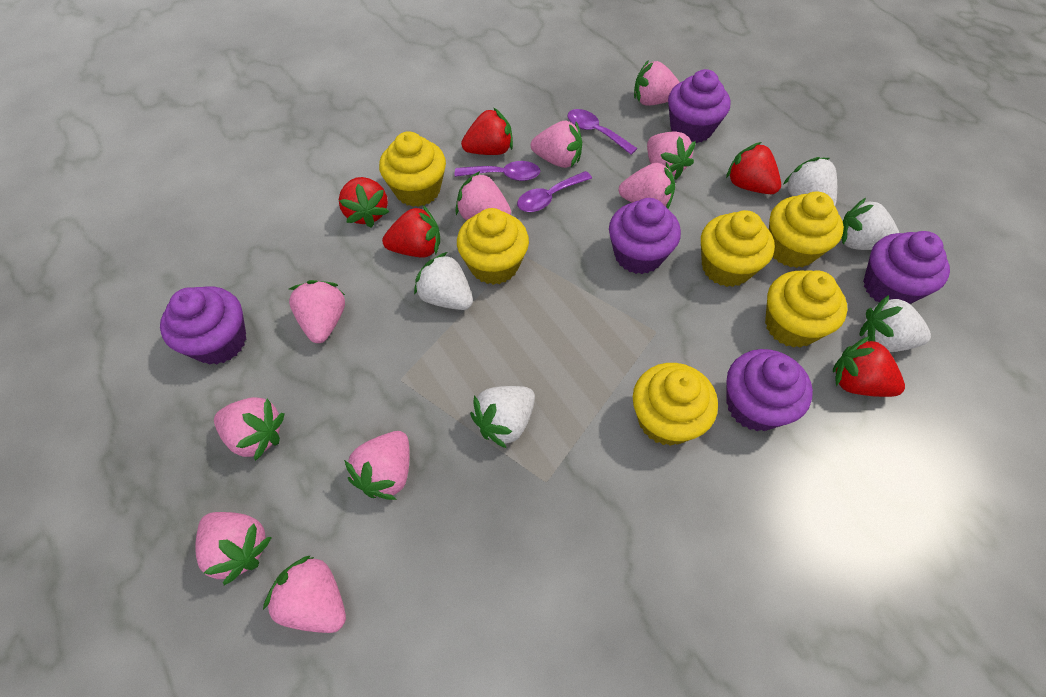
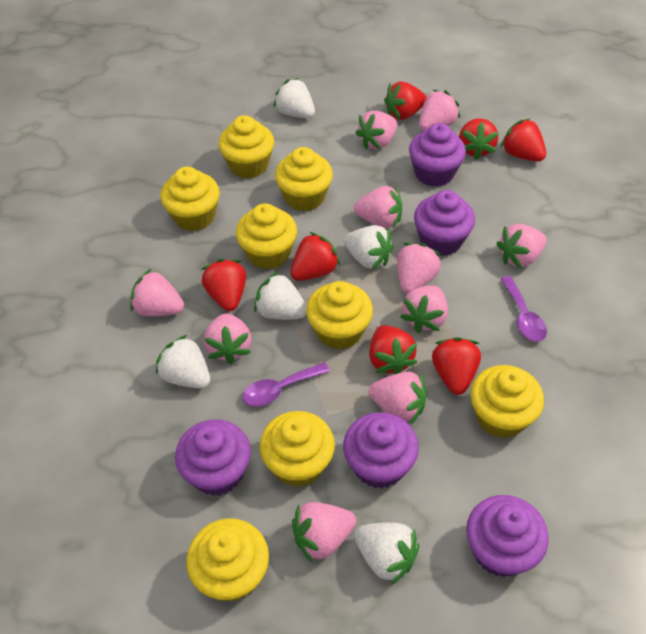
purple spoon: [455,161,540,181] [517,171,592,212] [567,109,638,155] = 3 -> [243,362,330,407] [501,276,547,342] = 2
red strawberry: [339,177,389,228] [382,205,440,257] [461,107,513,155] [726,142,781,194] [833,336,905,397] = 5 -> [202,259,246,311] [290,232,340,281] [369,325,417,375] [384,81,427,120] [432,337,481,395] [459,118,499,160] [501,118,546,162] = 7
yellow cupcake: [379,131,446,207] [457,208,529,285] [633,363,718,446] [701,210,775,287] [765,271,848,348] [769,192,844,268] = 6 -> [160,167,220,231] [186,518,269,602] [218,115,274,178] [236,203,297,270] [260,411,335,487] [275,147,333,211] [306,281,373,349] [471,365,544,438] = 8

